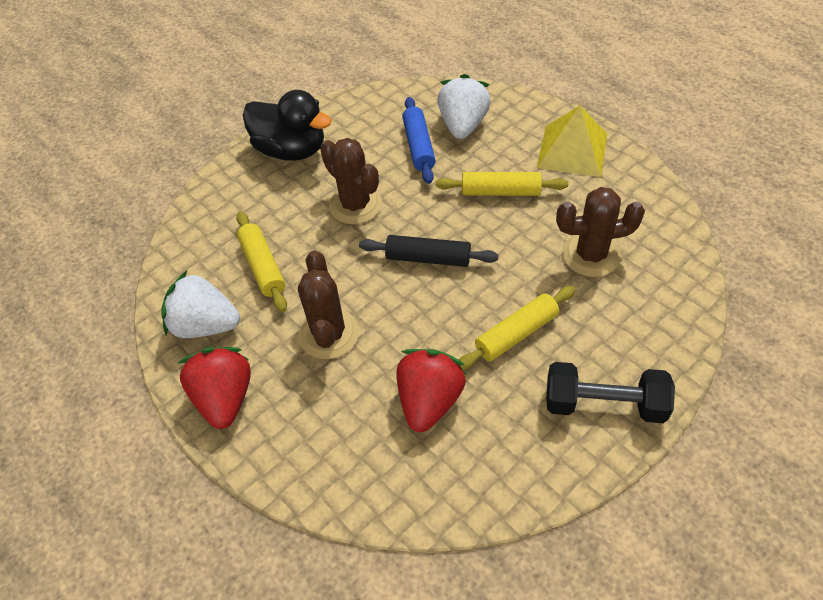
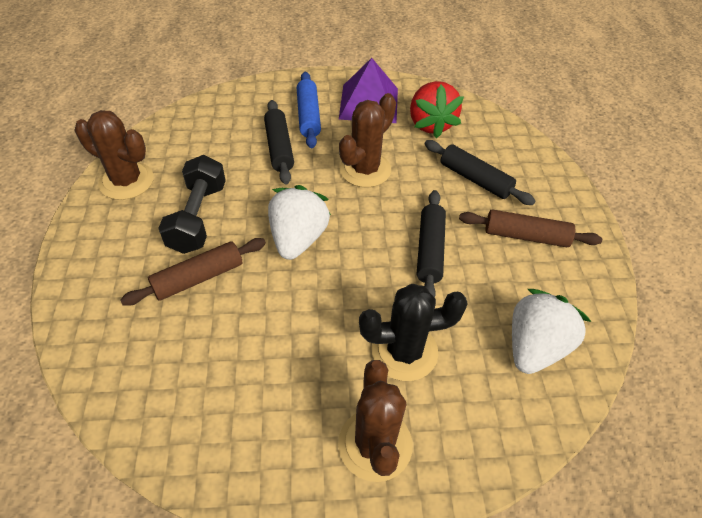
black cactus: none = 0 -> [359,284,468,381] = 1
black duck: [243,90,332,161] = 1 -> none = 0
black rolling pin: [359,235,498,267] = 1 -> [264,100,294,185] [417,190,446,298] [424,140,535,205] = 3
brown rolling pin: none = 0 -> [120,238,266,306] [459,209,602,247] = 2
purple pyramid: none = 0 -> [339,58,398,123] = 1
red strawberry: [178,347,251,429] [397,349,466,432] = 2 -> [410,81,464,138] = 1
yellow pyramid: [537,106,607,177] = 1 -> none = 0
yellow rolling pin: [236,211,287,312] [436,172,568,196] [459,286,575,370] = 3 -> none = 0

